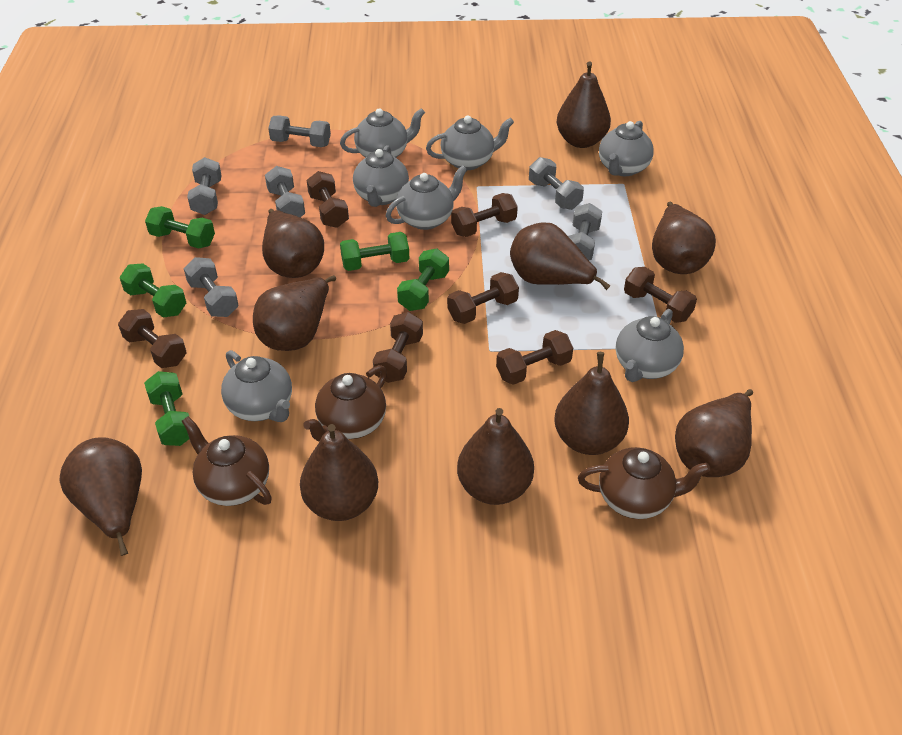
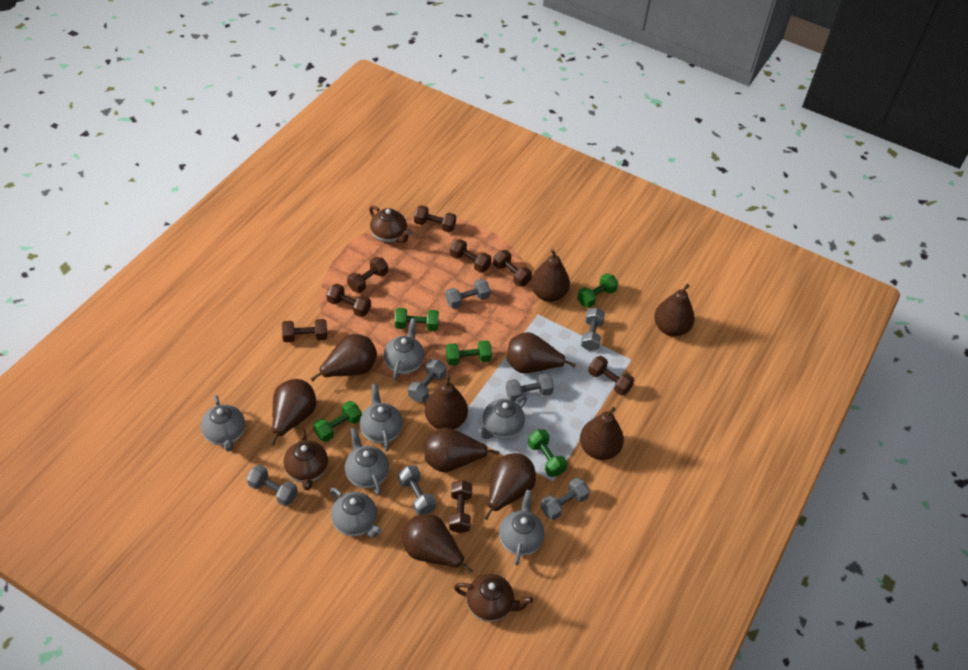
brown dumbbell: [118,309,186,368] [307,171,349,228] [373,312,423,383] [447,272,519,324] [451,193,518,237] [496,330,573,385] [624,267,697,323] = 7 -> [282,319,327,342] [326,283,371,317] [347,257,388,293] [414,205,456,232] [449,480,472,533] [450,239,492,273] [493,250,532,286] [588,356,634,395] = 8
grey dumbbell: [184,257,238,317] [187,157,221,215] [265,166,305,217] [268,115,331,147] [529,157,584,210] [568,203,602,260] = 6 -> [247,465,298,506] [398,465,436,515] [408,359,446,402] [446,279,490,309] [506,373,554,402] [541,477,590,520] [581,307,605,351] = 7

